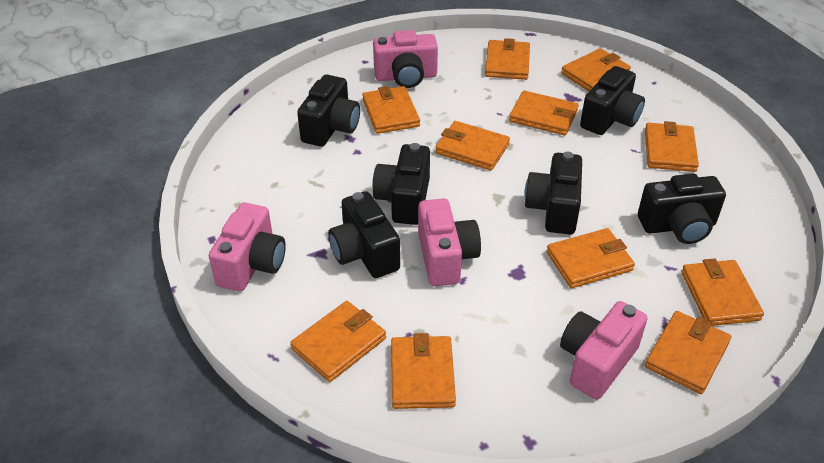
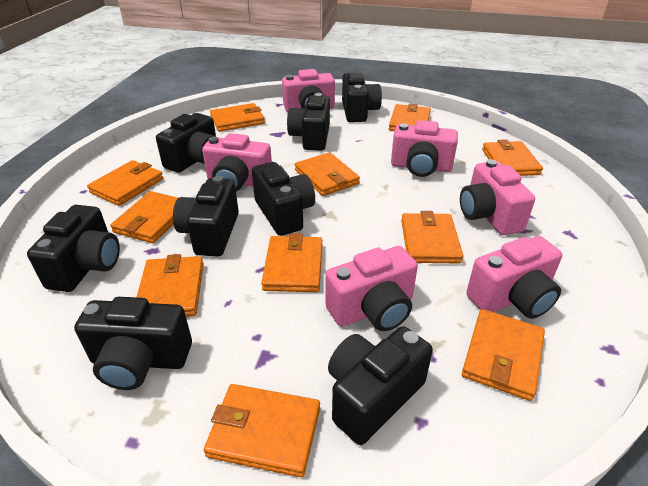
black camera: [297,75,360,147] [328,191,400,278] [372,143,430,225] [524,152,582,234] [580,66,645,135] [638,174,726,244] = 6 -> [27,205,120,292] [74,297,192,390] [156,113,216,173] [173,176,239,257] [252,162,315,236] [287,93,330,151] [328,326,433,445] [342,73,382,122] = 8
pink camera: [209,203,286,292] [373,30,438,88] [418,198,481,286] [560,301,647,400] = 4 -> [202,133,272,191] [282,69,335,112] [325,246,418,331] [391,120,458,177] [460,159,535,235] [466,236,562,319] = 6

